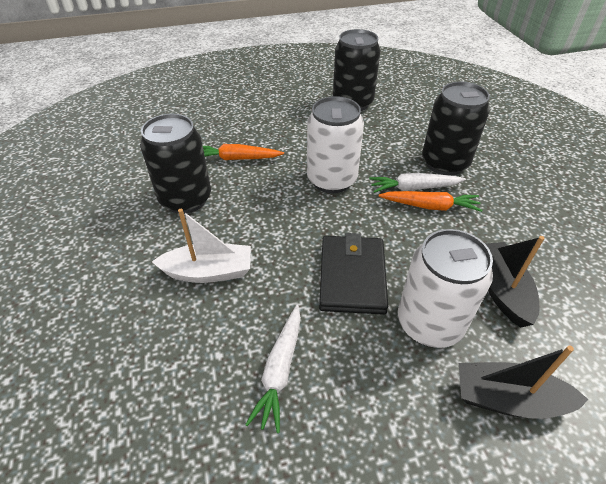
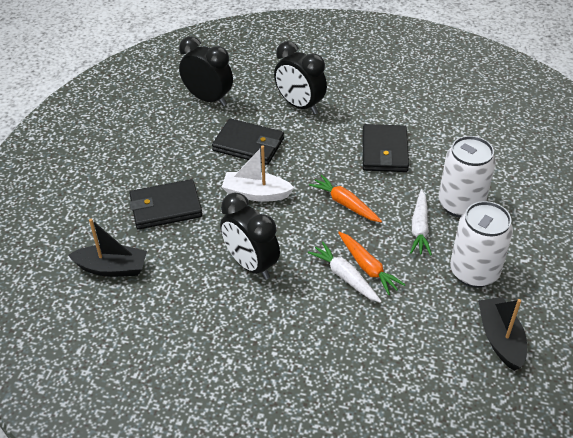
black can: [140,114,211,214] [333,29,381,111] [422,82,490,176] = 3 -> none = 0
black clock: none = 0 -> [179,36,233,106] [220,193,280,280] [274,41,327,114] = 3
black wallet: [319,233,388,315] = 1 -> [129,179,202,230] [212,118,284,165] [363,124,409,172] = 3

